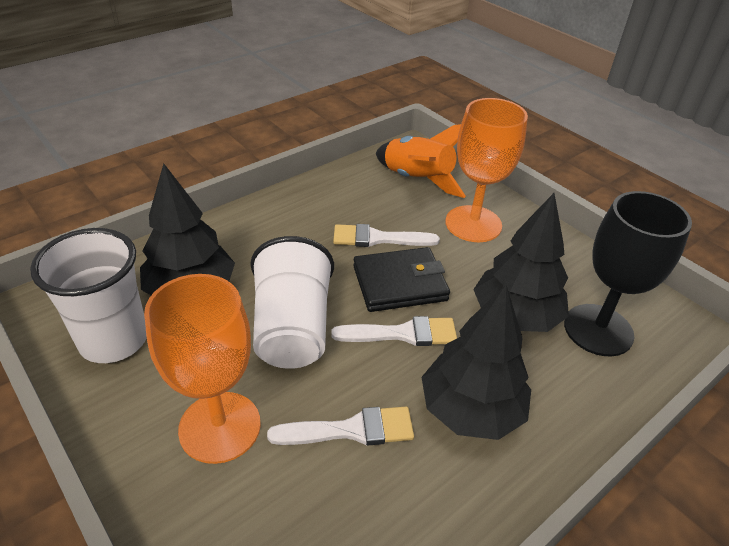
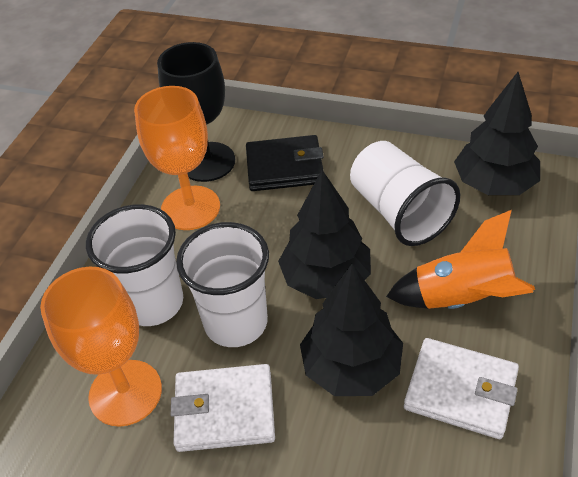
white brush: [267,407,414,445] [331,316,457,346] [333,224,440,247] = 3 -> none = 0
white cup: [30,228,147,363] [250,236,334,369] = 2 -> [86,204,183,326] [176,222,269,347] [350,141,460,246] = 3
white wallet: none = 0 -> [171,364,275,452] [404,338,519,439] = 2

